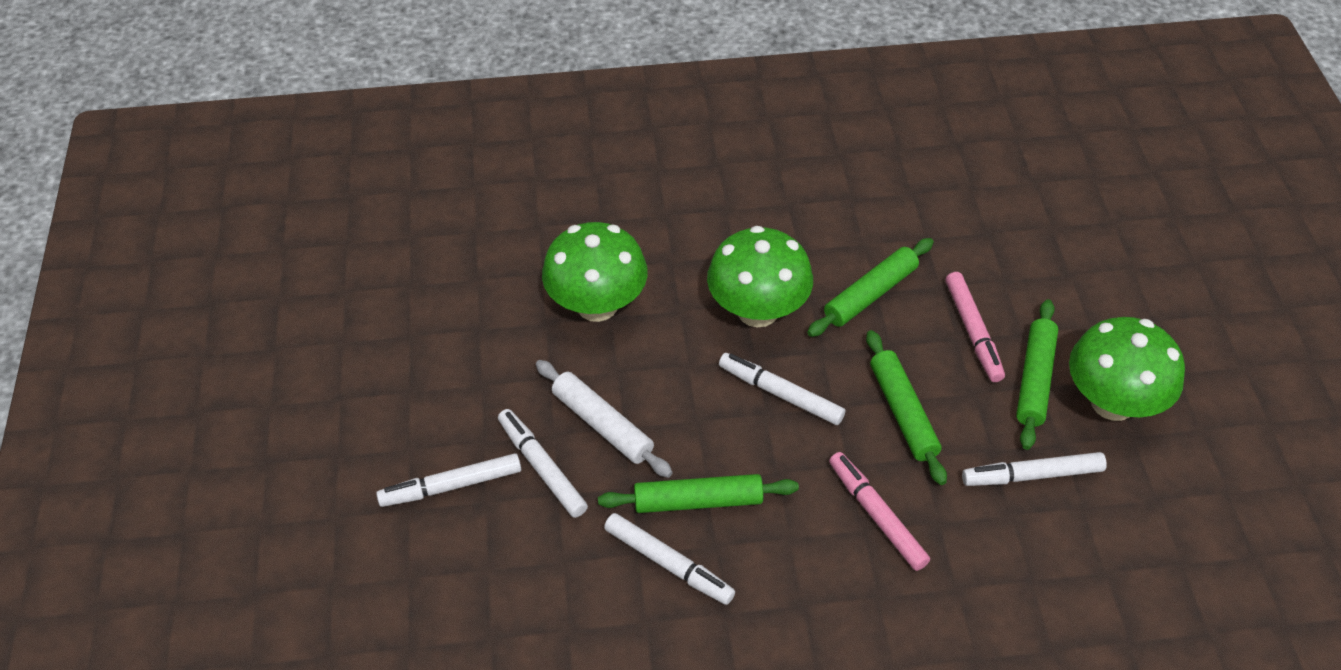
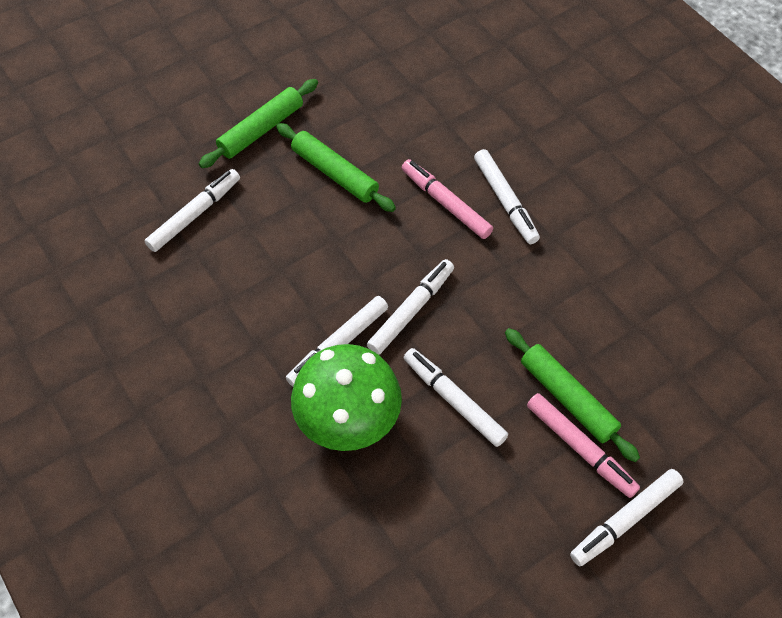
green mushroom: [542,222,648,322] [707,226,813,328] [1069,317,1185,421] = 3 -> [291,344,402,451] = 1
green rolling pin: [598,474,799,513] [807,238,934,337] [866,330,947,485] [1016,299,1058,450] = 4 -> [199,79,318,168] [276,123,396,212] [505,328,640,462] = 3
white marker: [376,453,521,507] [498,409,588,518] [604,513,735,605] [719,353,845,425] [962,452,1107,486] = 5 -> [144,169,240,252] [286,296,388,387] [367,259,454,355] [404,348,508,447] [474,149,540,244] [570,469,684,566] = 6
white rolling pin: [536,360,673,478] = 1 -> none = 0

